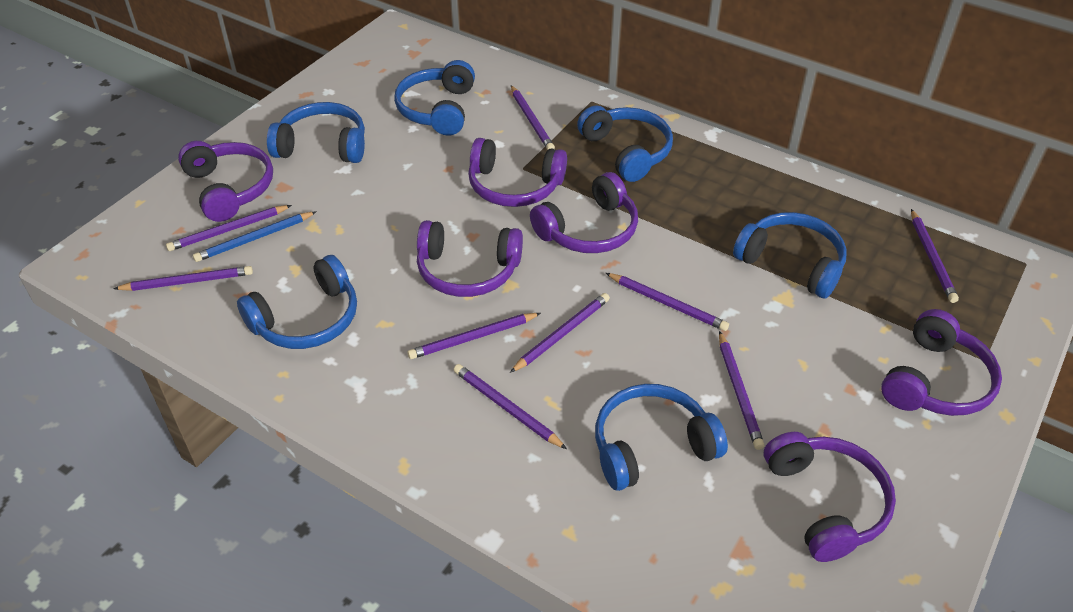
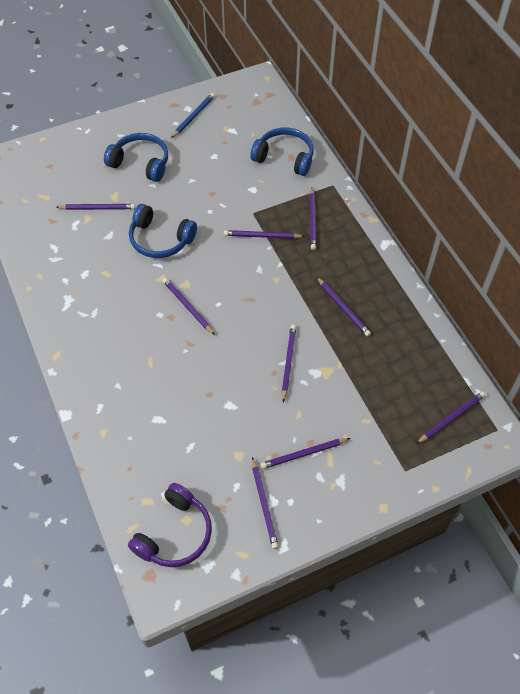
blue headphones: [237,255,357,349] [267,102,365,163] [394,60,475,136] [577,105,673,182] [595,384,728,491] [733,212,847,298] = 6 -> [104,133,168,182] [129,204,197,258] [251,128,314,176] = 3
purple headphones: [178,141,273,222] [417,220,523,297] [468,138,567,207] [530,172,638,253] [764,432,896,562] [881,309,1002,416] = 6 -> [128,483,212,567] = 1

